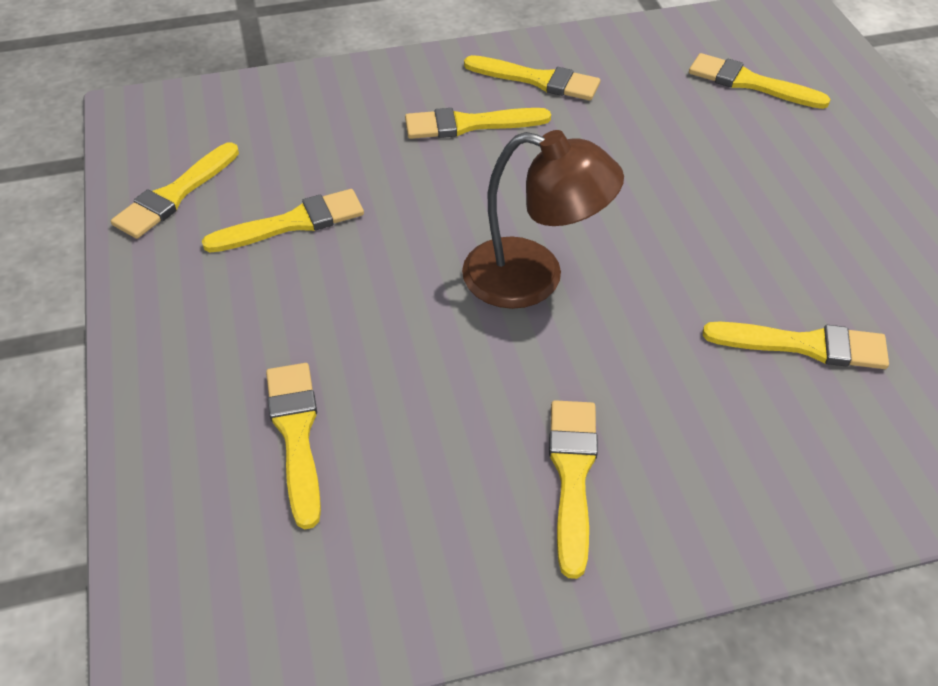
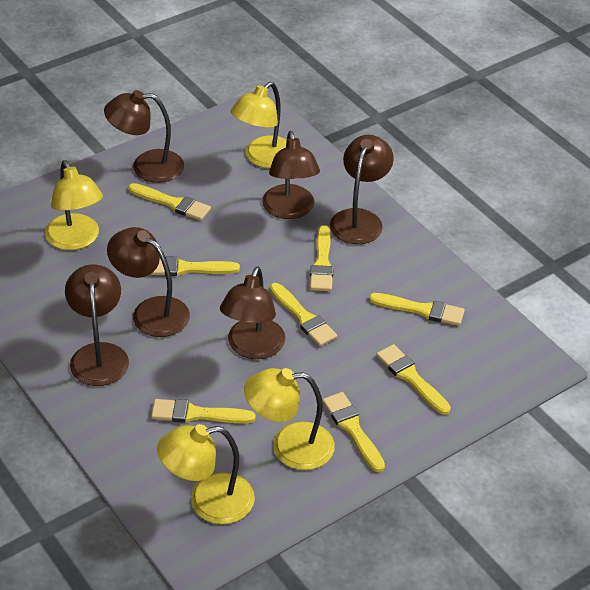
brown lamp: [462,130,624,309] = 1 -> [65,264,129,386] [104,90,184,183] [107,227,190,337] [220,266,285,359] [262,131,320,219] [330,135,394,244] = 6
yellow lamp: none = 0 -> [45,160,103,250] [157,424,255,524] [230,82,287,168] [244,368,335,470] = 4

